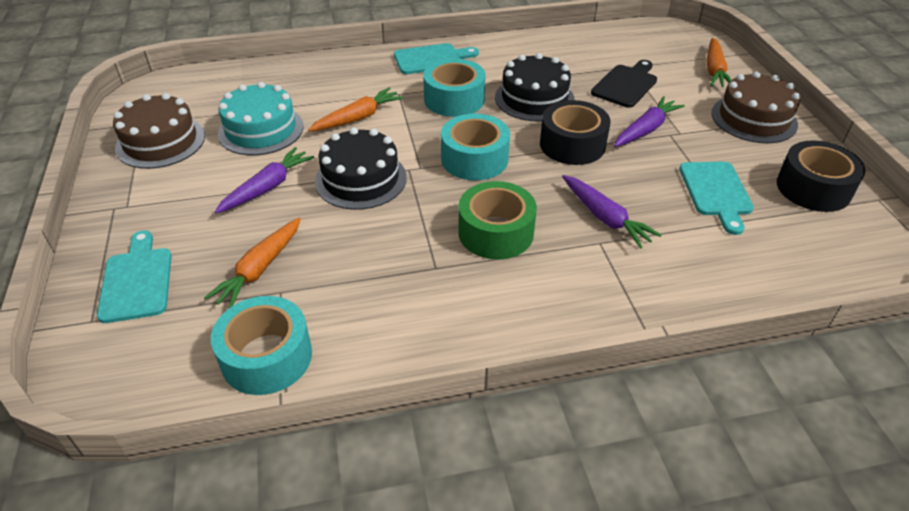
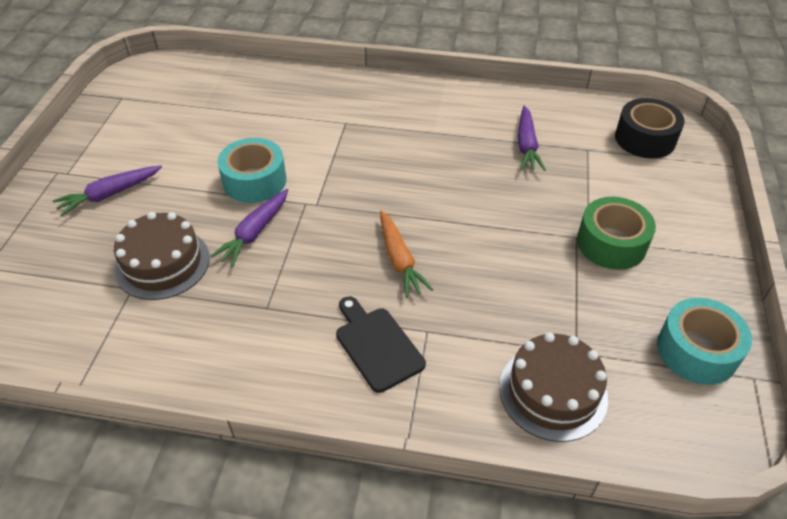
black cake: [315,127,407,210] [495,53,575,122] = 2 -> none = 0
black tape: [540,100,611,165] [777,141,865,212] = 2 -> [615,98,685,159] = 1
orange carrot: [204,218,301,308] [308,87,404,131] [706,38,731,87] = 3 -> [380,211,433,298] = 1
turquoise cake: [218,82,304,155] = 1 -> none = 0
turquoise cutting board: [97,230,171,323] [394,43,479,74] [679,162,754,235] = 3 -> none = 0
turquoise tape: [211,296,312,395] [423,59,485,117] [441,114,510,180] = 3 -> [217,138,286,203] [657,298,752,385] = 2

